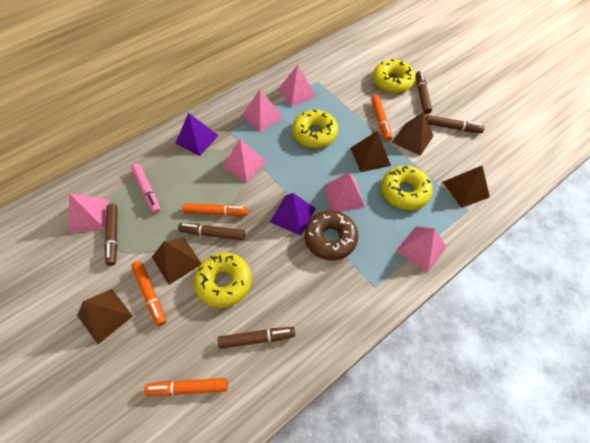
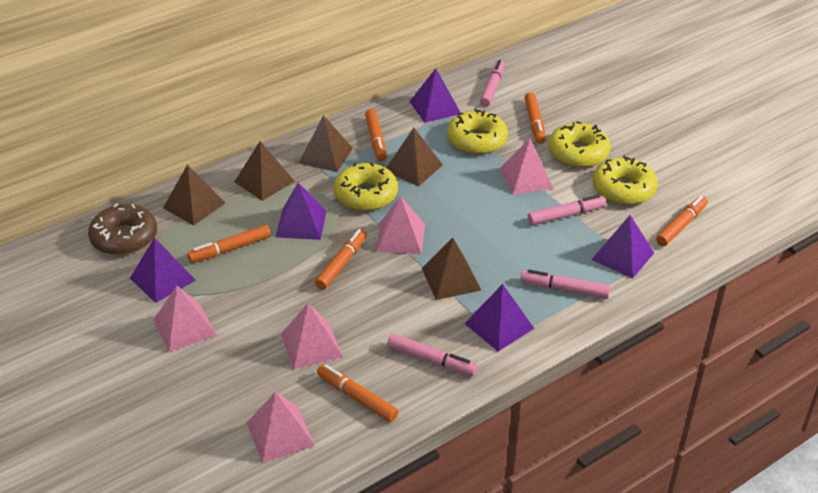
brown marker: [105,204,118,266] [178,223,245,240] [218,327,295,349] [416,71,432,114] [426,115,485,133] = 5 -> none = 0
orange marker: [132,261,166,326] [144,378,228,396] [183,203,248,216] [371,95,392,141] = 4 -> [187,225,271,263] [315,229,367,290] [317,364,398,422] [365,109,387,161] [524,92,546,143] [656,196,708,246] = 6
pink marker: [131,163,161,214] = 1 -> [387,334,477,376] [480,60,505,107] [521,269,610,299] [527,195,606,225] = 4
pink pyramid: [69,193,109,233] [222,139,267,183] [242,89,284,132] [278,65,317,107] [324,173,365,212] [396,227,446,273] = 6 -> [153,286,217,352] [247,392,315,463] [281,303,343,369] [376,196,425,254] [500,138,553,195] = 5
purple pyramid: [175,113,219,156] [270,193,316,236] = 2 -> [130,237,196,303] [276,183,327,240] [409,68,461,123] [465,284,534,351] [591,215,654,278] = 5

